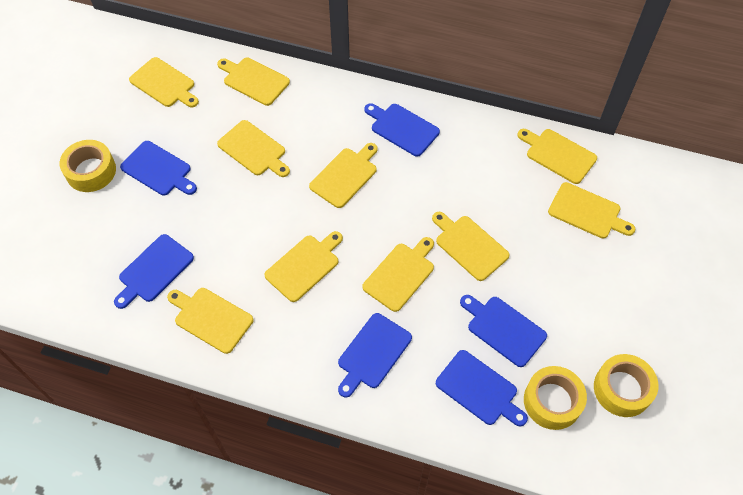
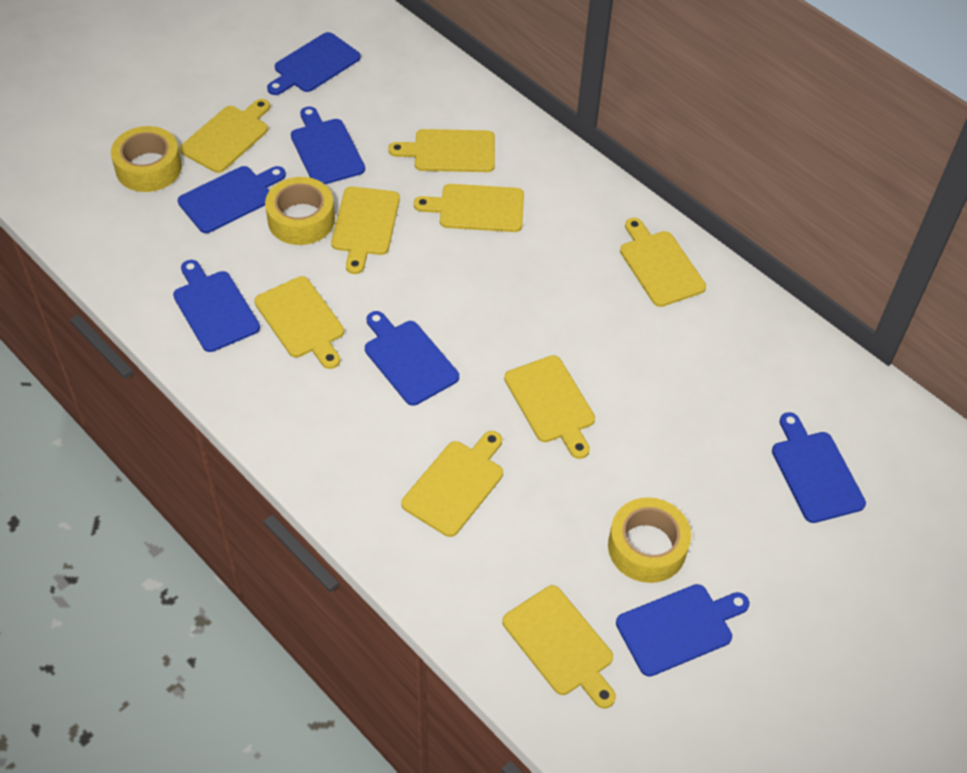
blue cutting board: [114,234,194,309] [120,141,197,196] [338,313,412,398] [364,103,440,157] [436,350,528,426] [460,295,547,367] = 6 -> [173,260,260,352] [178,166,286,233] [267,32,361,95] [291,106,365,184] [365,311,459,406] [616,584,749,677] [772,412,866,523] = 7
yellow cutting board: [129,57,199,107] [167,288,253,354] [217,58,290,106] [217,120,290,177] [264,231,343,302] [309,143,378,208] [362,237,434,312] [432,212,510,281] [517,129,597,184] [548,182,635,238] = 10 -> [180,99,270,173] [254,276,344,369] [331,186,400,274] [388,129,495,172] [401,431,503,537] [414,184,524,232] [503,585,616,708] [504,355,595,459] [620,218,706,307] = 9

